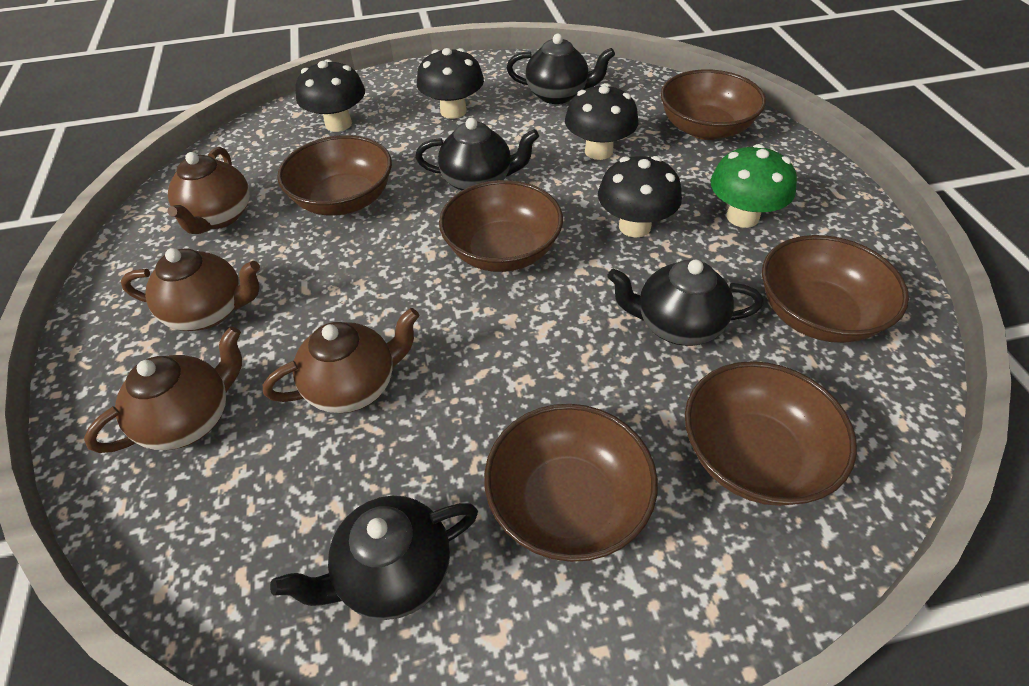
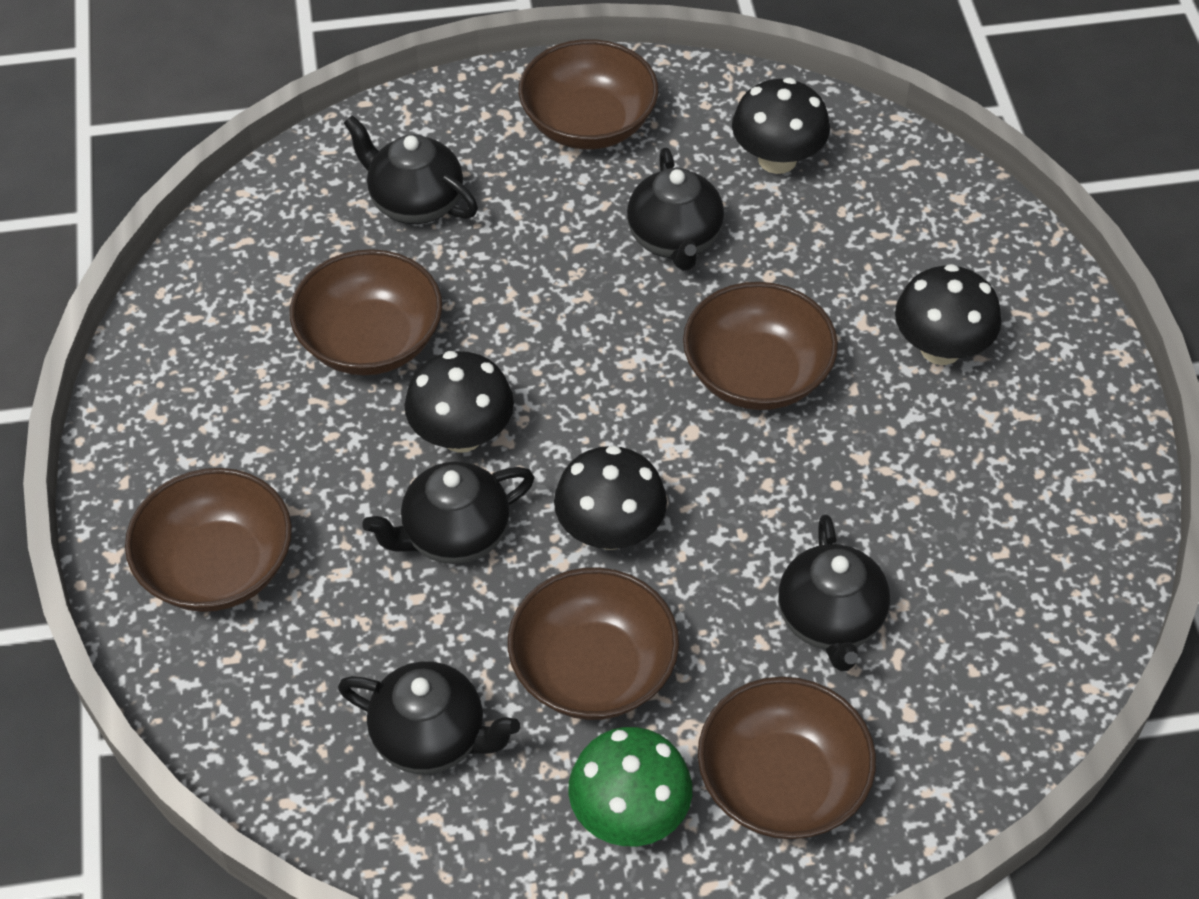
black teapot: [270,496,478,620] [415,118,539,191] [507,34,615,104] [607,259,763,346] = 4 -> [338,662,520,774] [344,115,478,224] [362,462,534,564] [627,148,724,271] [778,514,890,671] = 5
brown teapot: [84,327,242,453] [121,248,260,331] [167,147,250,234] [263,308,419,413] = 4 -> none = 0

